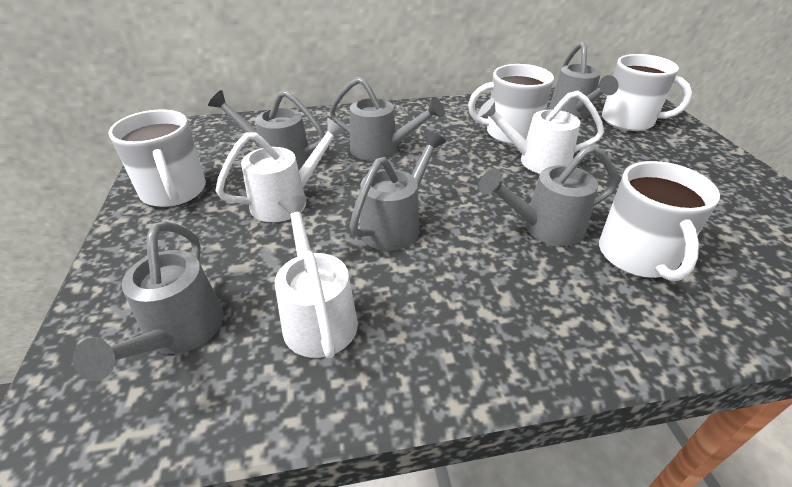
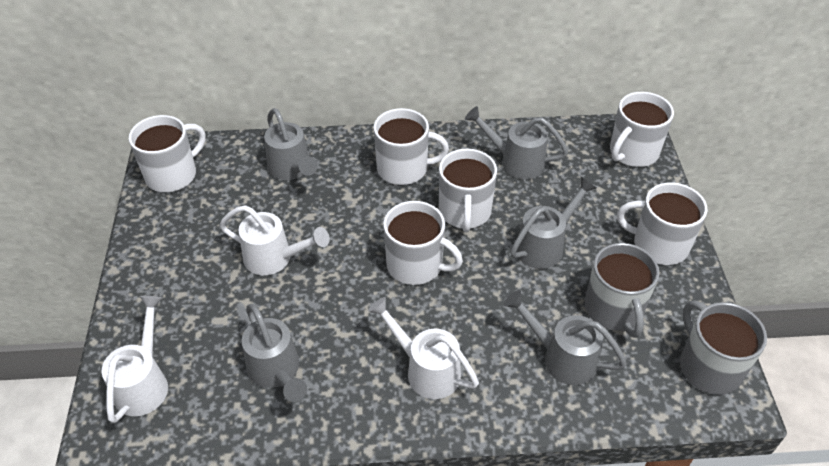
grey mug: none = 0 -> [585,243,659,337] [680,301,767,395] = 2
grey watering can: [73,221,224,381] [208,90,325,170] [329,77,445,161] [350,130,446,251] [479,145,618,246] [550,42,619,118] = 6 -> [242,304,307,402] [264,108,317,180] [465,106,568,179] [504,290,627,385] [510,177,596,269] = 5
white mug: [108,109,206,207] [468,64,554,144] [599,161,720,281] [602,54,692,131] = 4 -> [129,115,206,192] [374,108,449,185] [383,201,463,285] [439,149,497,232] [610,92,674,167] [617,182,707,265] = 6

